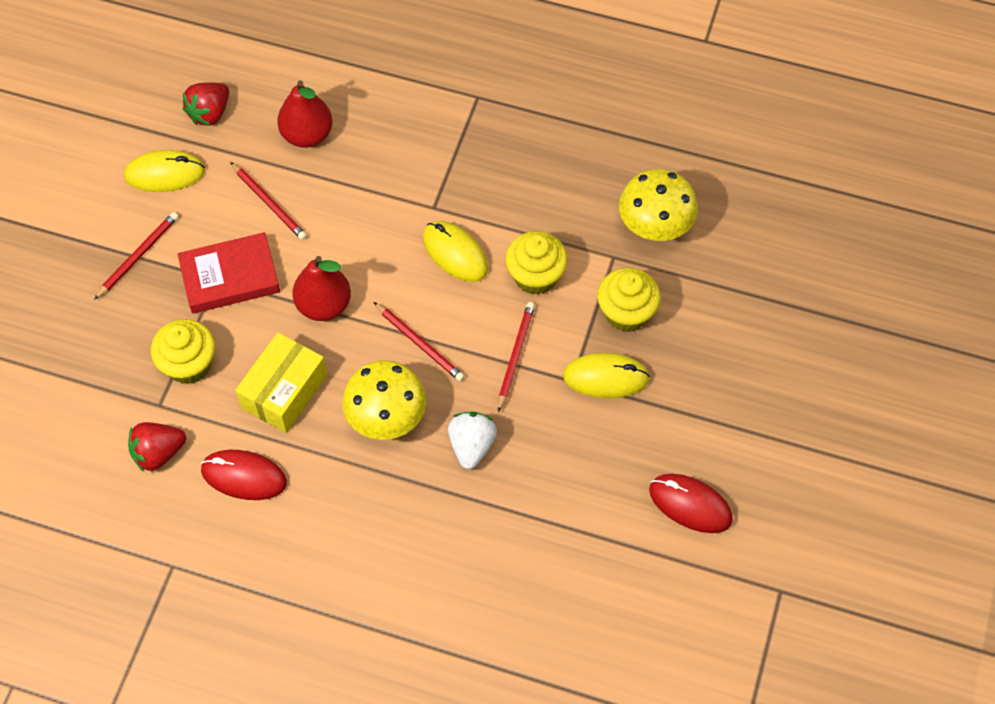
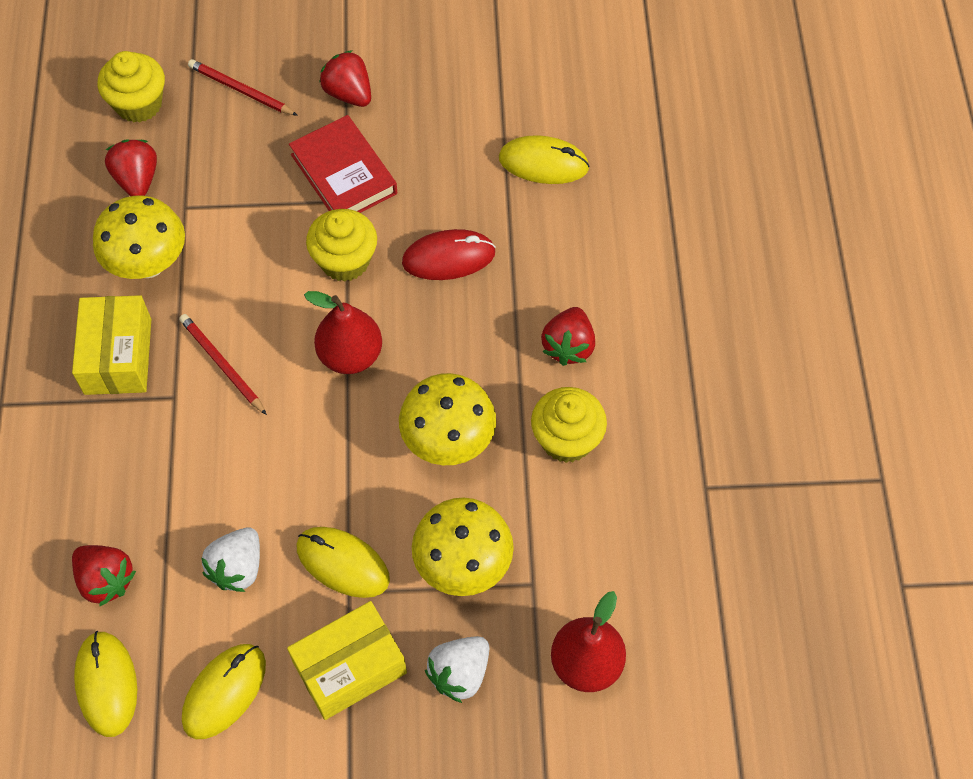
red mouse: [201,450,287,500] [649,474,733,533] = 2 -> [402,229,496,280] = 1
red pencil: [94,212,179,300] [230,162,307,240] [373,302,465,381] [498,302,535,412] = 4 -> [179,314,267,415] [188,59,298,116] = 2
red strawberry: [128,422,186,472] [183,82,229,126] = 2 -> [72,545,136,606] [105,139,157,196] [319,50,371,107] [541,307,595,366] = 4
white strawberry: [448,412,497,469] = 1 -> [201,527,260,592] [425,636,490,703] = 2
yellow box: [235,332,327,433] = 1 -> [72,295,151,395] [287,601,407,720] = 2
yellow mouse: [124,150,205,192] [423,221,488,282] [563,353,650,398] = 3 -> [74,631,137,737] [182,644,266,739] [296,527,390,598] [499,135,590,184] = 4
yellow mushroom: [342,360,426,440] [619,169,698,241] = 2 -> [93,195,185,279] [399,373,496,465] [412,498,514,596] = 3

